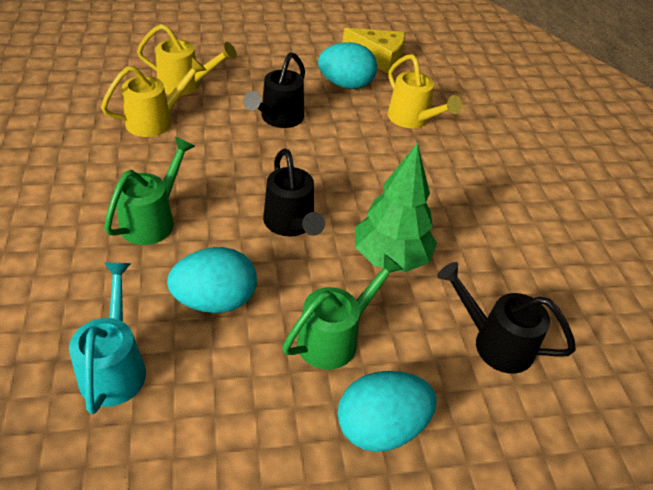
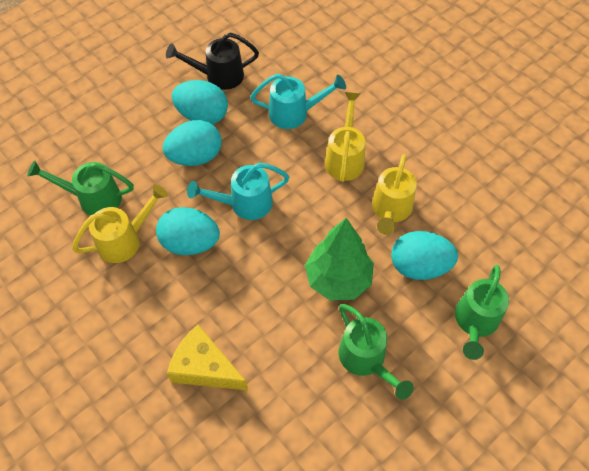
black watering can: [243,52,305,128] [263,148,325,237] [437,262,576,374] = 3 -> [166,32,259,90] = 1
green watering can: [104,137,195,245] [282,254,403,370] = 2 -> [27,161,134,216] [339,304,414,400] [455,265,509,360] = 3
turquoise egg: [167,247,257,313] [318,42,377,89] [337,371,437,452] = 3 -> [156,207,220,255] [163,120,222,166] [172,80,228,124] [391,231,458,280] = 4
turquoise watering can: [69,262,146,414] = 1 -> [187,163,289,220] [250,74,346,129] = 2

